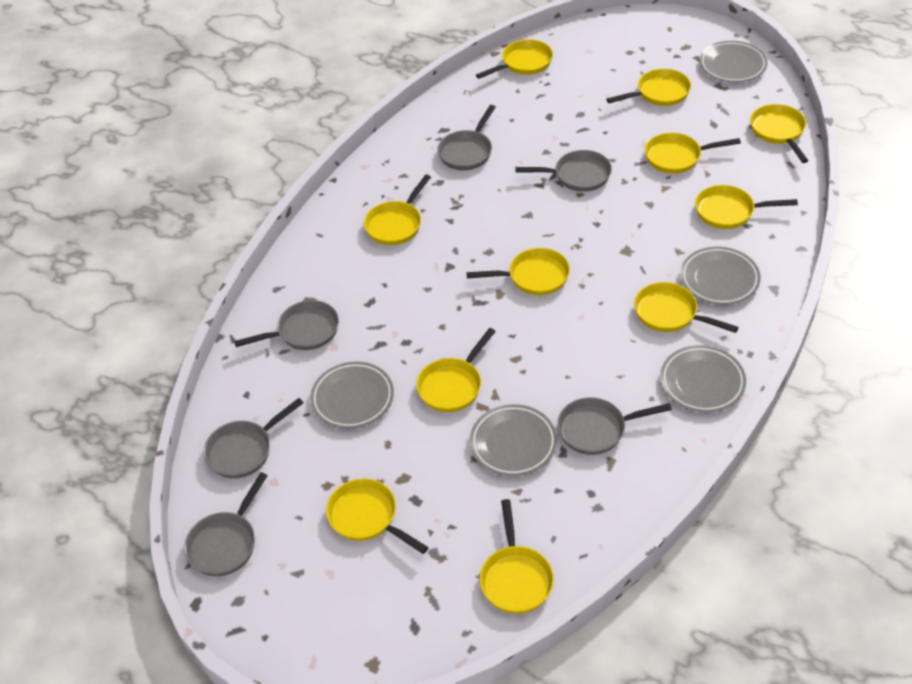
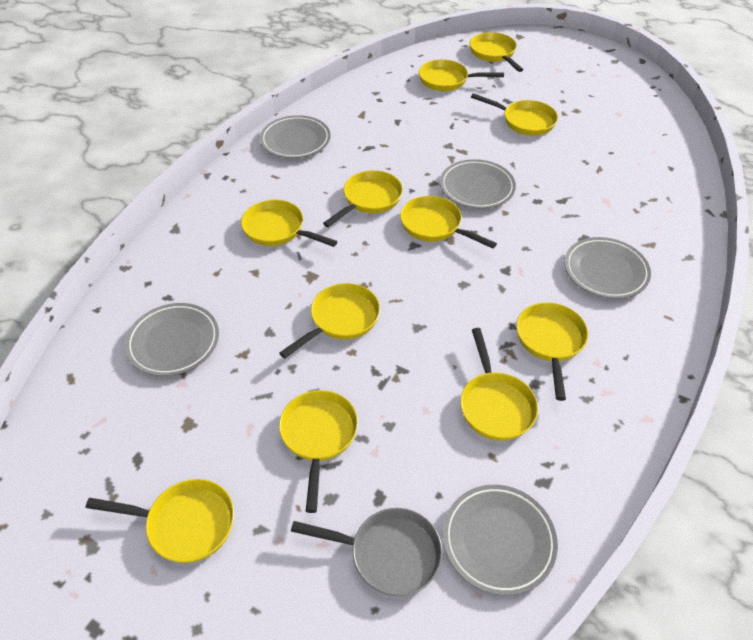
grey pan: [184,472,268,576] [204,398,304,478] [234,300,339,350] [437,105,496,170] [515,150,612,192] [557,397,672,455] = 6 -> [291,508,443,596] = 1

